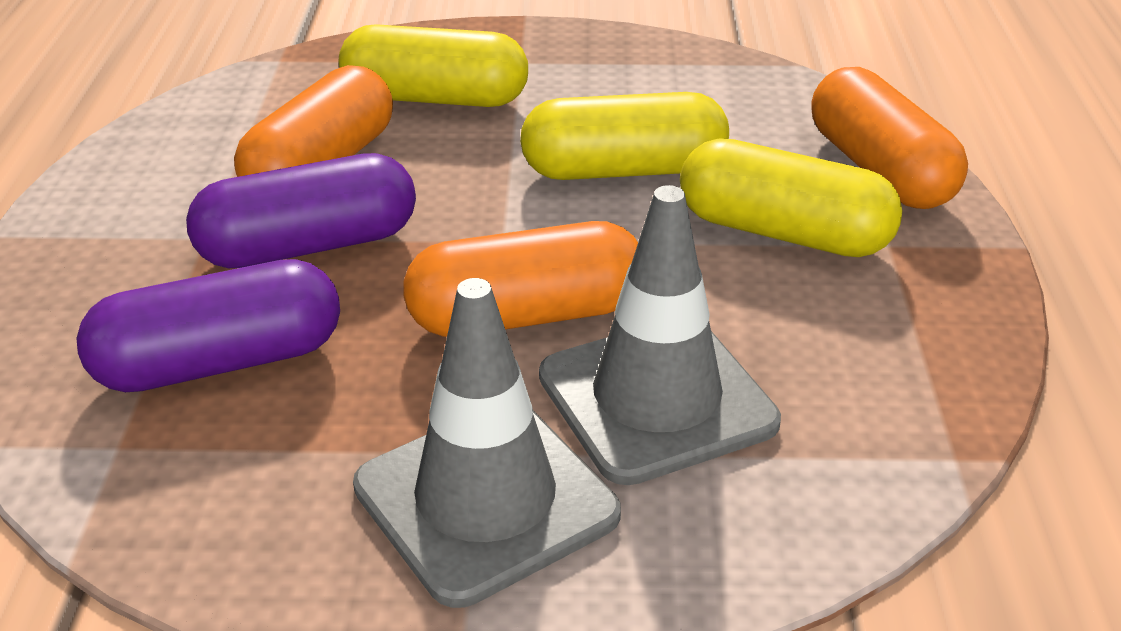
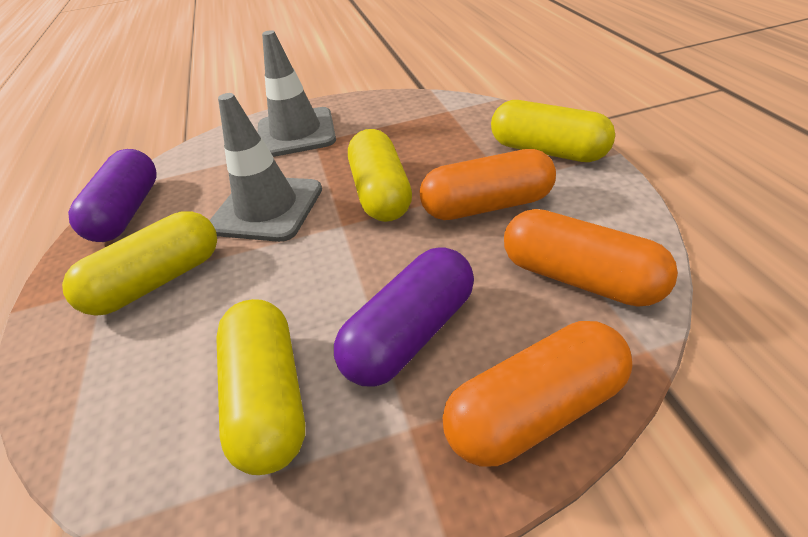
yellow capsule: [339,24,528,107] [520,92,729,180] [680,139,902,257] = 3 -> [62,211,217,316] [216,299,305,475] [348,129,412,222] [491,100,615,162] = 4

